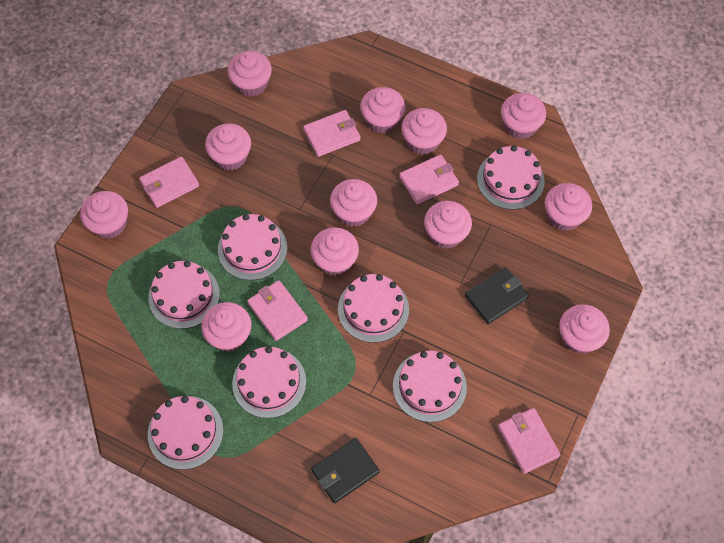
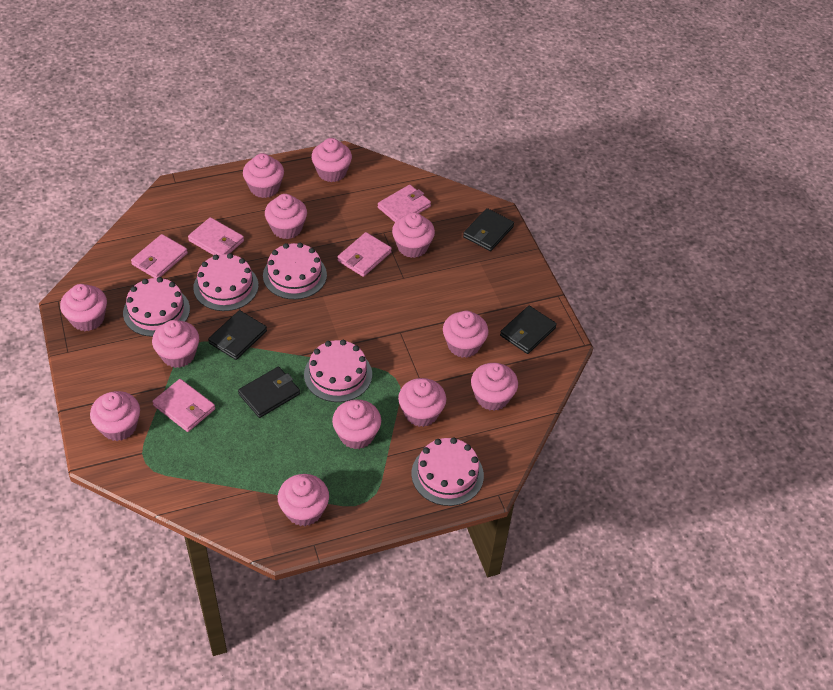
black wallet: [311,438,380,503] [465,267,529,324] = 2 -> [208,310,267,360] [238,367,300,418] [463,208,514,251] [500,306,557,354] = 4
pink cake: [148,261,220,329] [148,396,223,470] [218,214,287,280] [232,346,306,418] [338,274,409,343] [393,351,467,422] [477,145,545,210] = 7 -> [123,277,190,337] [193,253,258,311] [263,243,327,299] [304,340,372,402] [411,437,484,506] = 5

